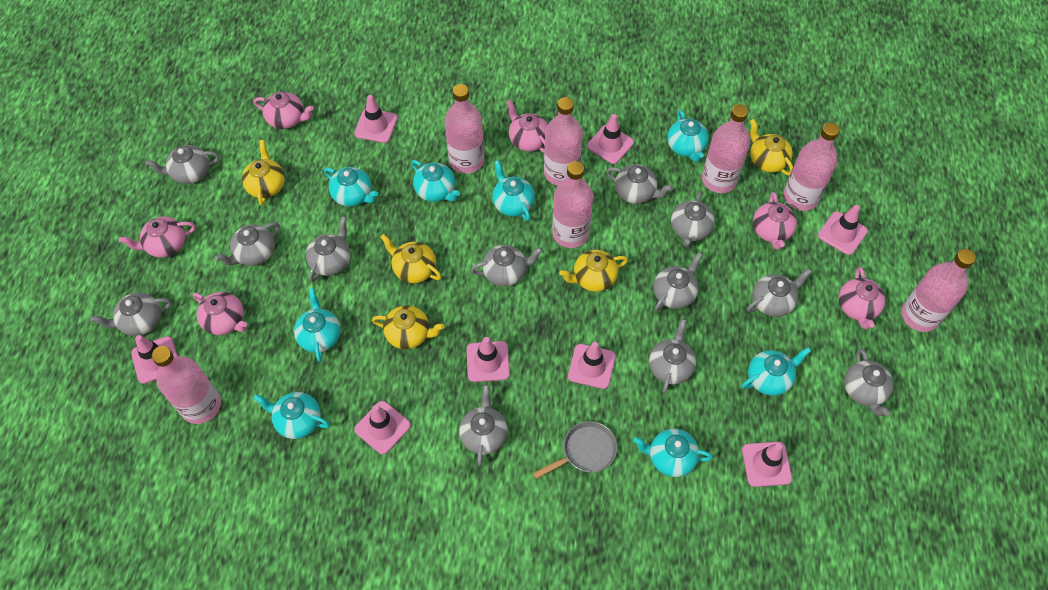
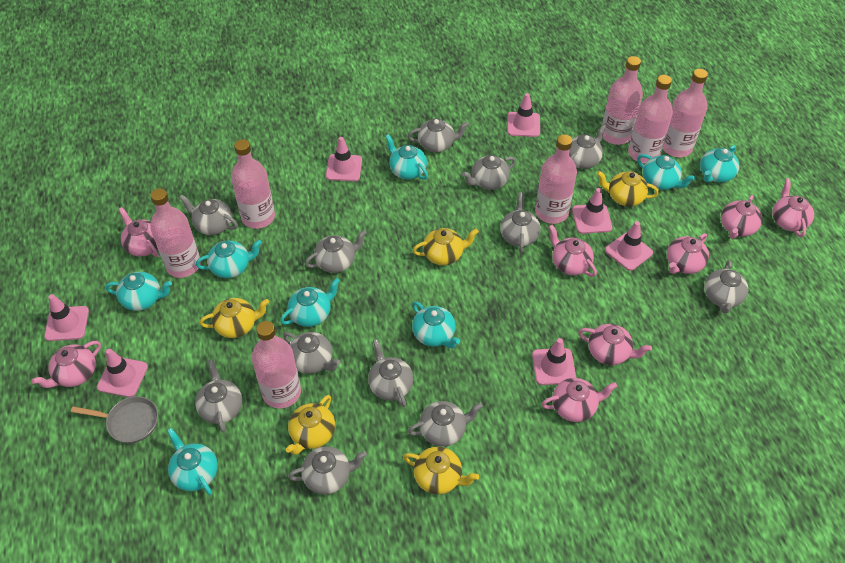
pink teapot: [119,217,196,258] [193,292,247,335] [254,92,314,129] [506,100,548,153] [753,192,797,250] [839,267,885,329] = 6 -> [32,341,101,388] [118,207,159,257] [542,378,617,422] [549,225,597,277] [578,324,652,365] [667,233,709,274] [721,195,762,239] [772,178,814,237] = 8
pink traffic cone: [131,335,178,384] [354,95,398,143] [354,401,411,454] [466,337,510,382] [568,342,616,389] [587,114,634,164] [742,442,792,487] [818,205,868,255] = 8 -> [44,294,89,341] [97,349,148,397] [326,137,362,181] [507,93,540,137] [532,338,576,385] [572,188,612,234] [605,221,653,271] = 7

